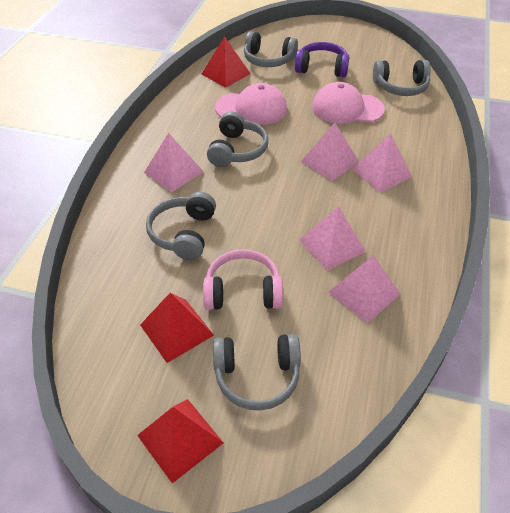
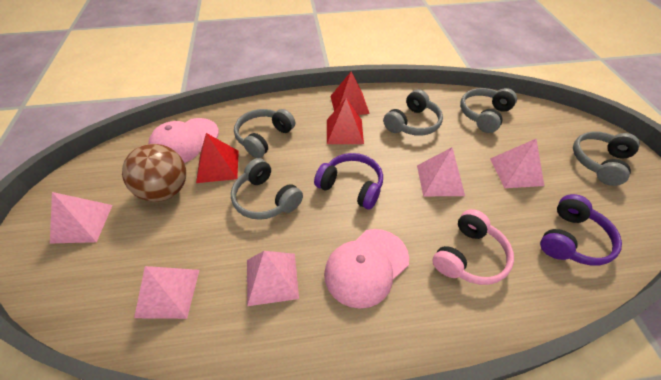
brown ball: none = 0 -> [122,144,186,202] = 1
purple headphones: [295,42,349,77] = 1 -> [314,153,383,210] [540,194,622,265] = 2

